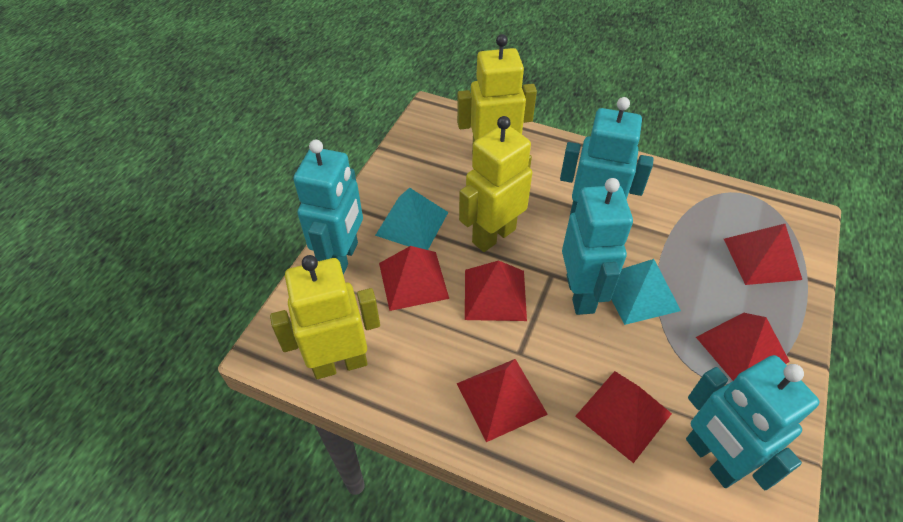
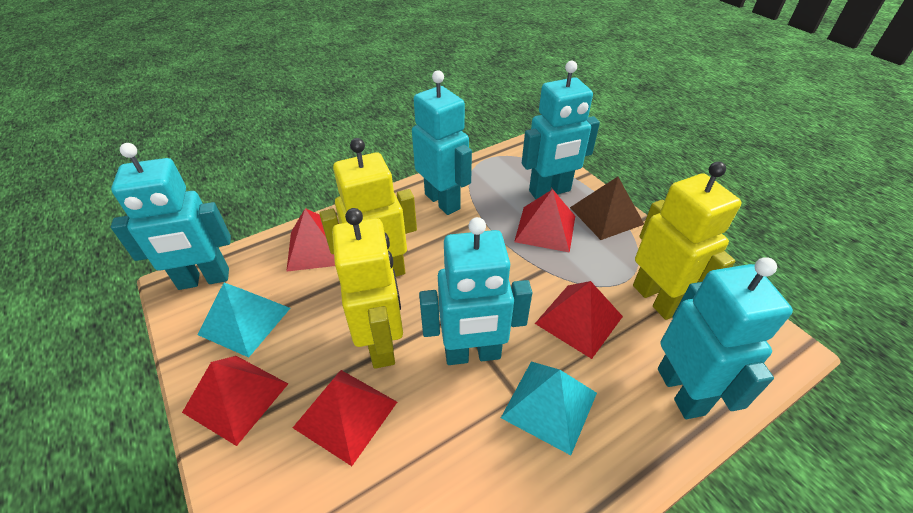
brown pyramid: none = 0 -> [570,177,644,240] = 1
red pyramid: [379,246,449,311] [456,359,548,442] [465,260,527,321] [575,371,672,463] [696,313,790,381] [724,224,802,285] = 6 -> [182,356,288,446] [286,208,340,272] [293,370,397,466] [514,189,575,253] [535,281,623,359] = 5
turquoise robot: [293,139,363,275] [560,97,654,215] [562,178,633,315] [686,355,819,490] = 4 -> [111,143,231,290] [412,70,472,215] [419,217,532,365] [522,61,600,199] [658,257,793,419] = 5

